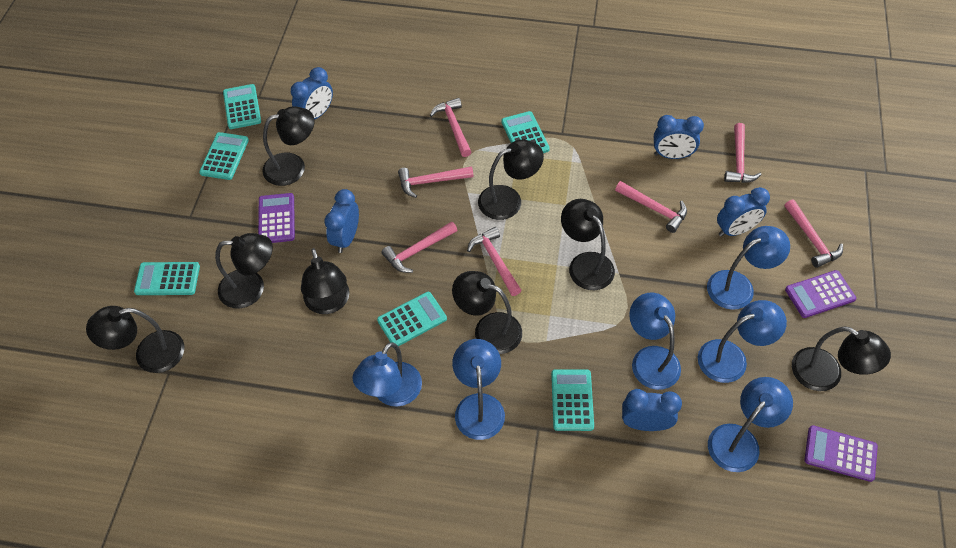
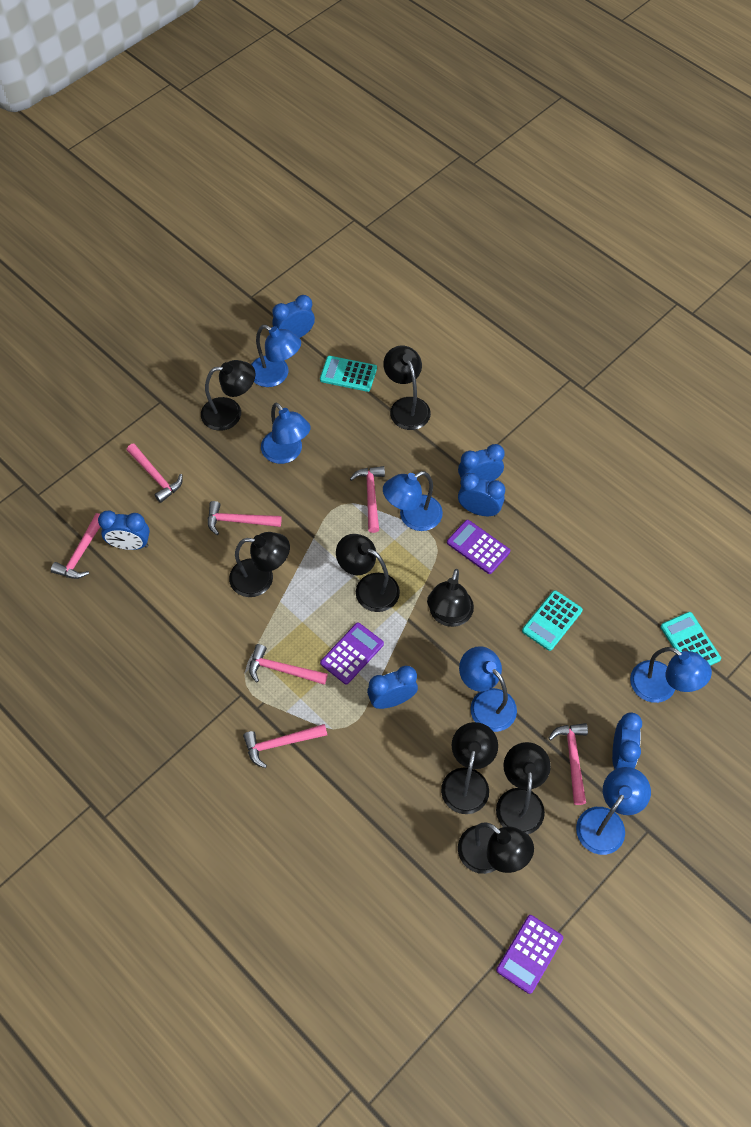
blue clock: [291,67,333,120] [324,189,359,253] [622,389,682,431] [654,115,704,159] [717,187,770,237] = 5 -> [98,511,150,550] [272,295,315,338] [367,666,418,709] [458,444,505,482] [458,473,505,516] [612,712,642,769] = 6
turquoise calculator: [134,262,200,295] [199,132,249,180] [223,84,261,129] [377,292,447,346] [501,111,550,153] [551,369,594,431] = 6 -> [320,356,377,392] [522,590,583,651] [660,612,721,666] = 3

